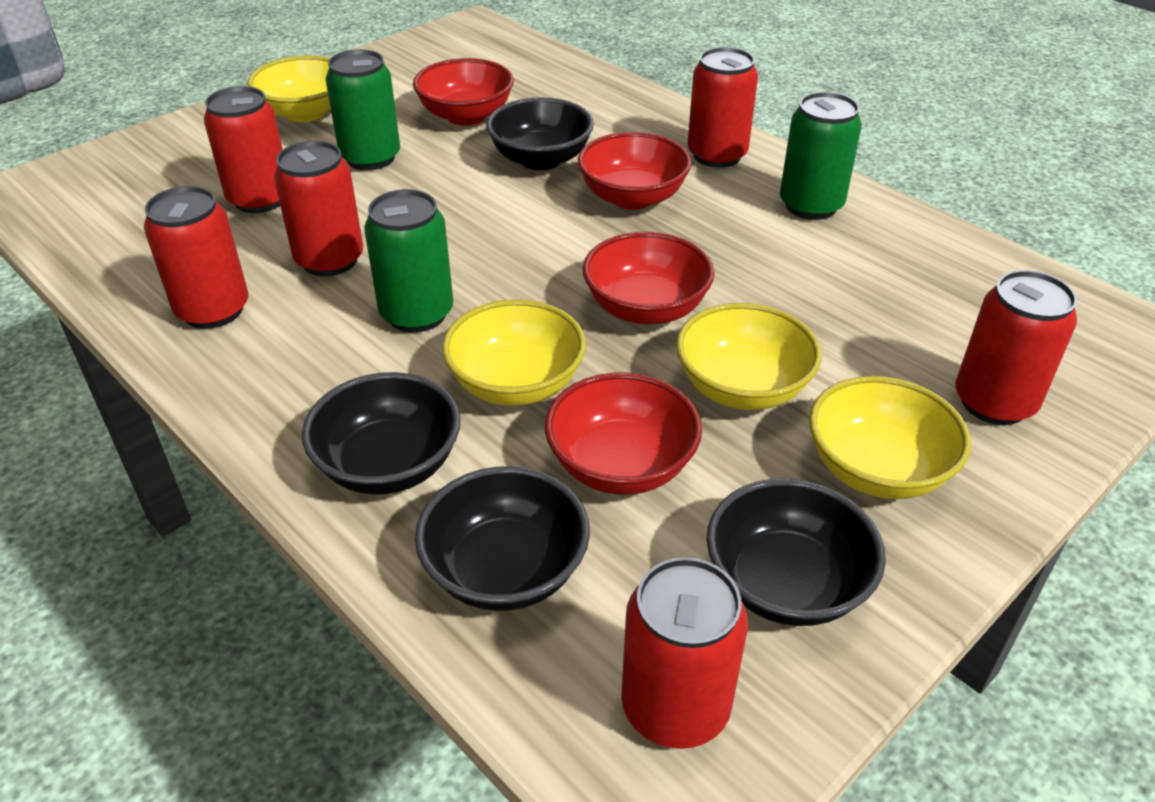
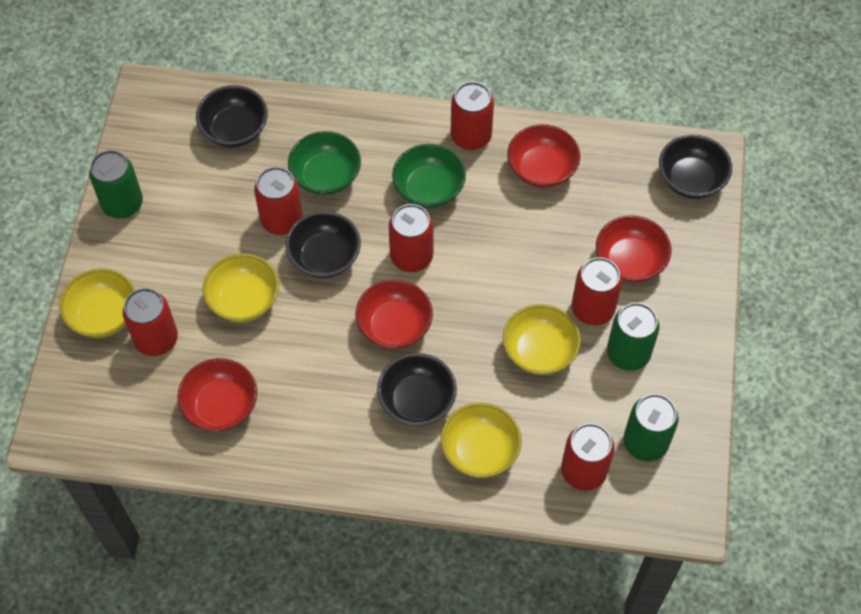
green bowl: none = 0 -> [288,131,361,195] [392,144,466,208] = 2

